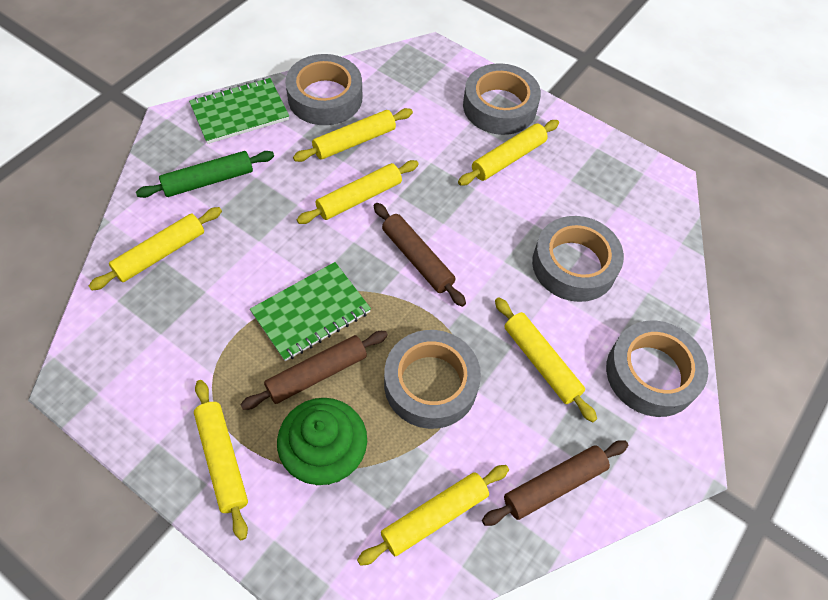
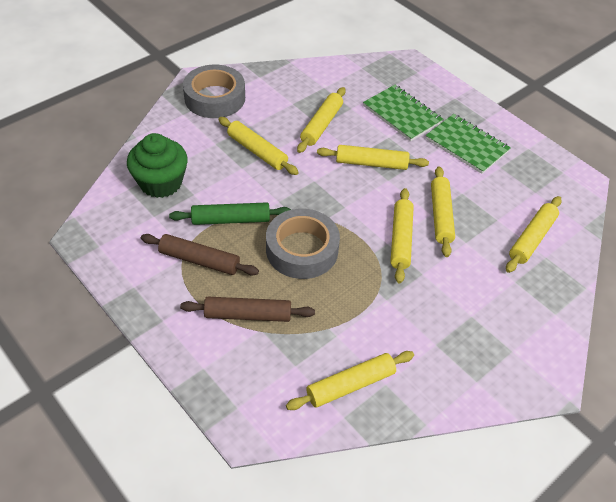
brown rolling pin: [240,331,388,410] [374,203,466,307] [482,440,628,526] = 3 -> [141,234,259,275] [180,297,315,322] = 2
grey tape: [285,54,362,125] [384,330,481,429] [463,63,541,135] [532,216,624,302] [606,321,708,417] = 5 -> [183,65,245,118] [266,209,340,279] = 2

